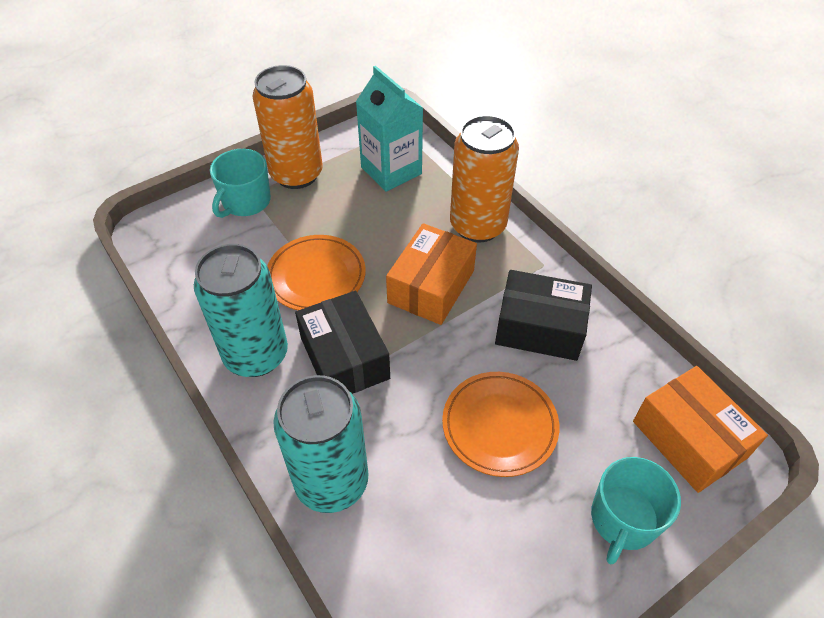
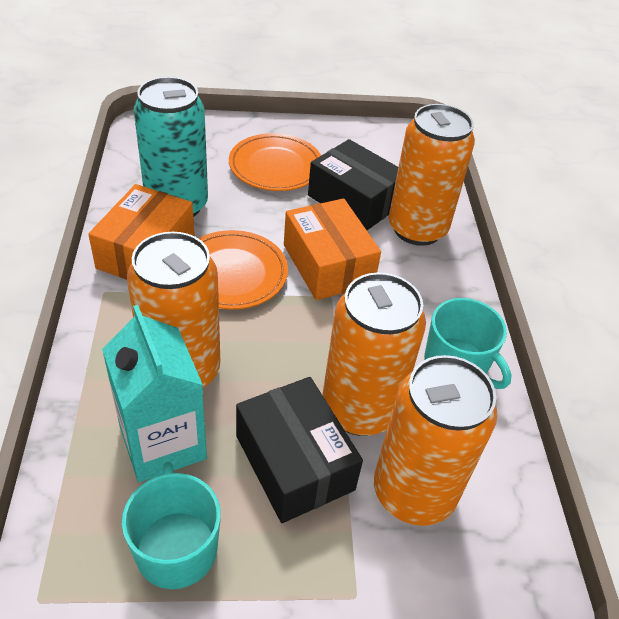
orange can: [252,65,323,189] [450,115,519,242] = 2 -> [127,232,220,388] [322,273,426,436] [374,355,497,526] [389,104,475,246] = 4
turquoise can: [194,244,288,377] [273,375,369,513] = 2 -> [134,77,208,217] = 1

